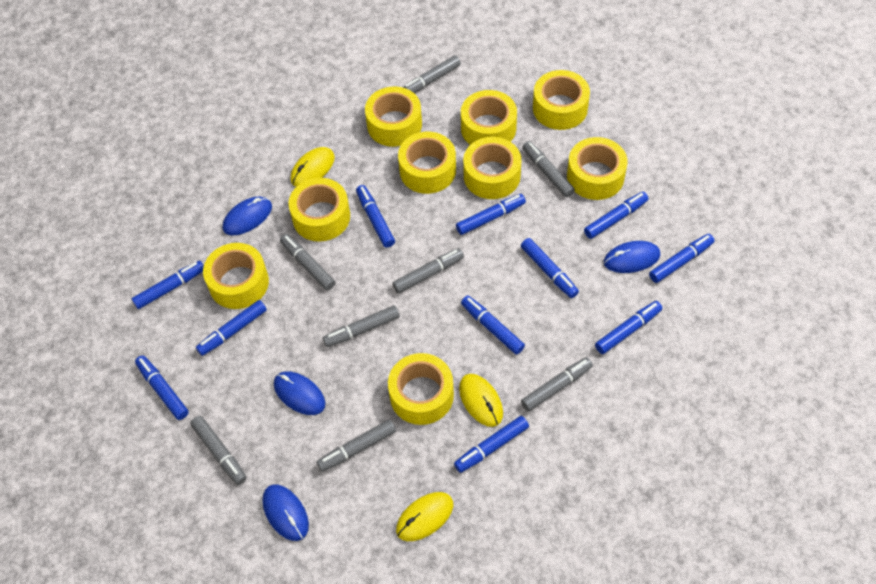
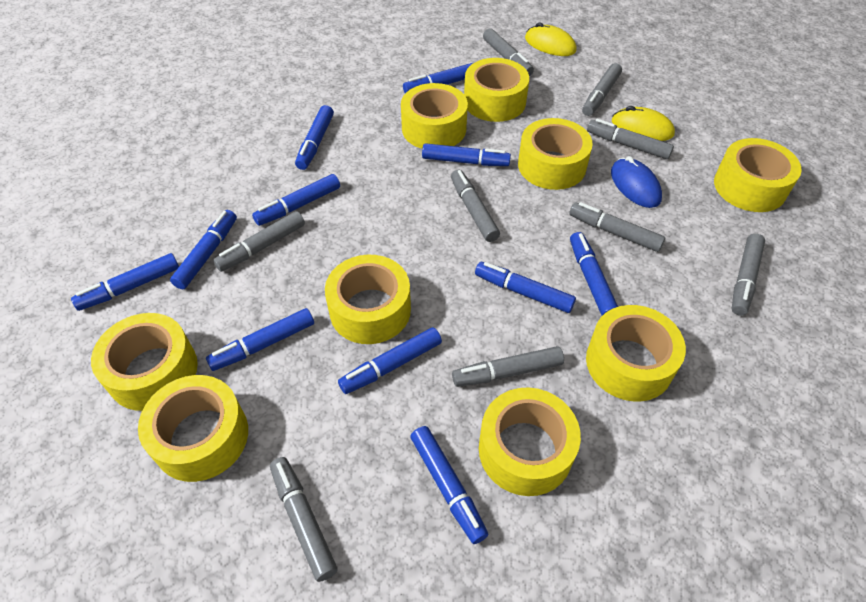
blue mouse: [223,196,272,235] [262,485,309,541] [274,371,325,415] [604,241,660,273] = 4 -> [611,156,662,208] = 1
grey marker: [190,416,247,485] [280,234,335,291] [317,419,396,472] [323,305,400,347] [392,248,464,294] [402,55,461,93] [521,357,593,411] [522,141,575,197] = 8 -> [213,211,305,272] [270,457,337,582] [451,170,500,242] [452,346,564,387] [483,28,534,76] [569,202,665,252] [582,63,622,116] [587,119,674,159] [732,234,765,315] = 9
yellow mouse: [290,147,335,187] [396,492,453,541] [459,374,503,427] = 3 -> [525,22,577,56] [612,106,675,141] = 2

